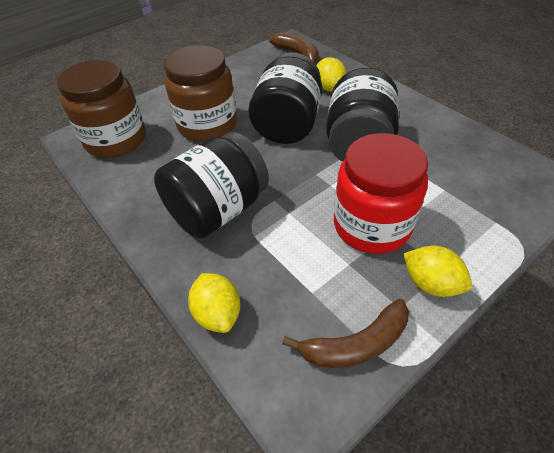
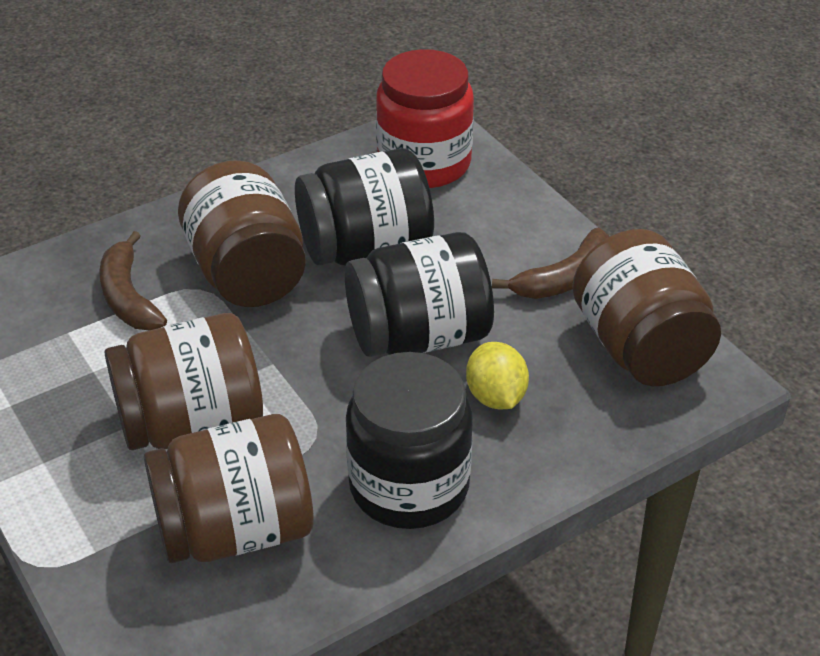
brown jar: [57,60,146,158] [164,45,237,142] = 2 -> [104,313,263,450] [144,414,313,563] [178,160,306,307] [572,229,721,386] = 4
yellow lemon: [188,273,240,333] [316,57,346,92] [403,245,472,297] = 3 -> [466,342,529,410] = 1

